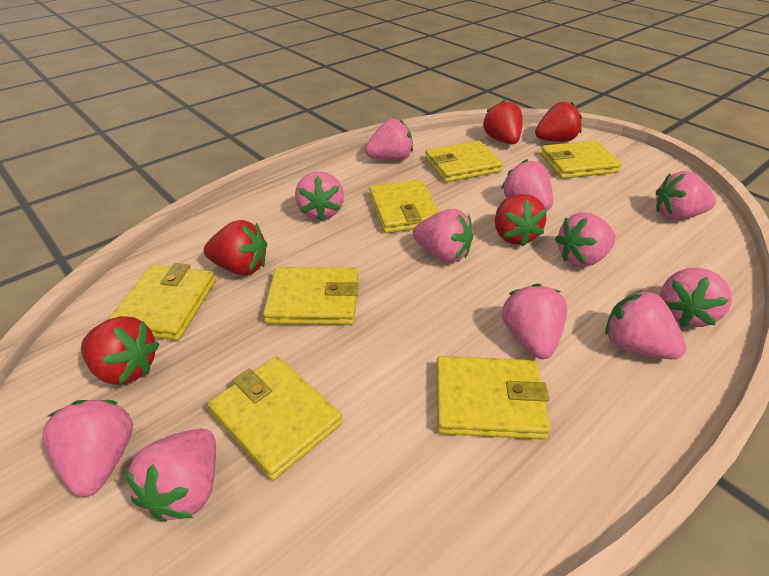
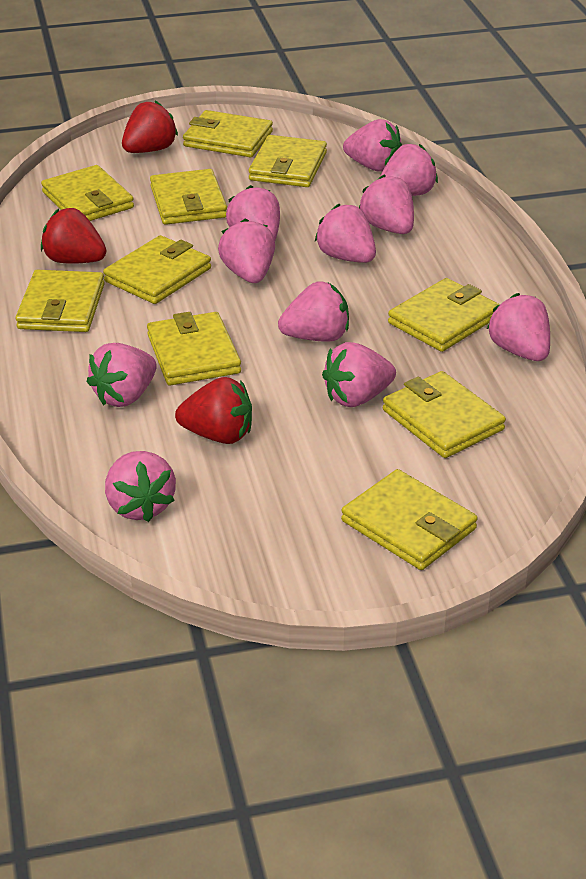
red strawberry: [81,316,159,385] [204,220,267,275] [483,100,523,144] [495,194,547,247] [535,102,582,142] = 5 -> [41,208,106,264] [122,101,178,153] [175,377,252,444] = 3
yellow wallet: [109,263,216,341] [208,356,343,480] [263,267,359,325] [369,180,439,233] [425,141,503,182] [436,356,550,440] [540,140,622,179] = 7 -> [15,270,105,332] [41,165,134,221] [103,235,211,304] [147,312,241,385] [150,169,227,225] [183,110,273,157] [249,135,327,187] [341,469,478,570] [383,371,506,458] [388,278,500,352] = 10

